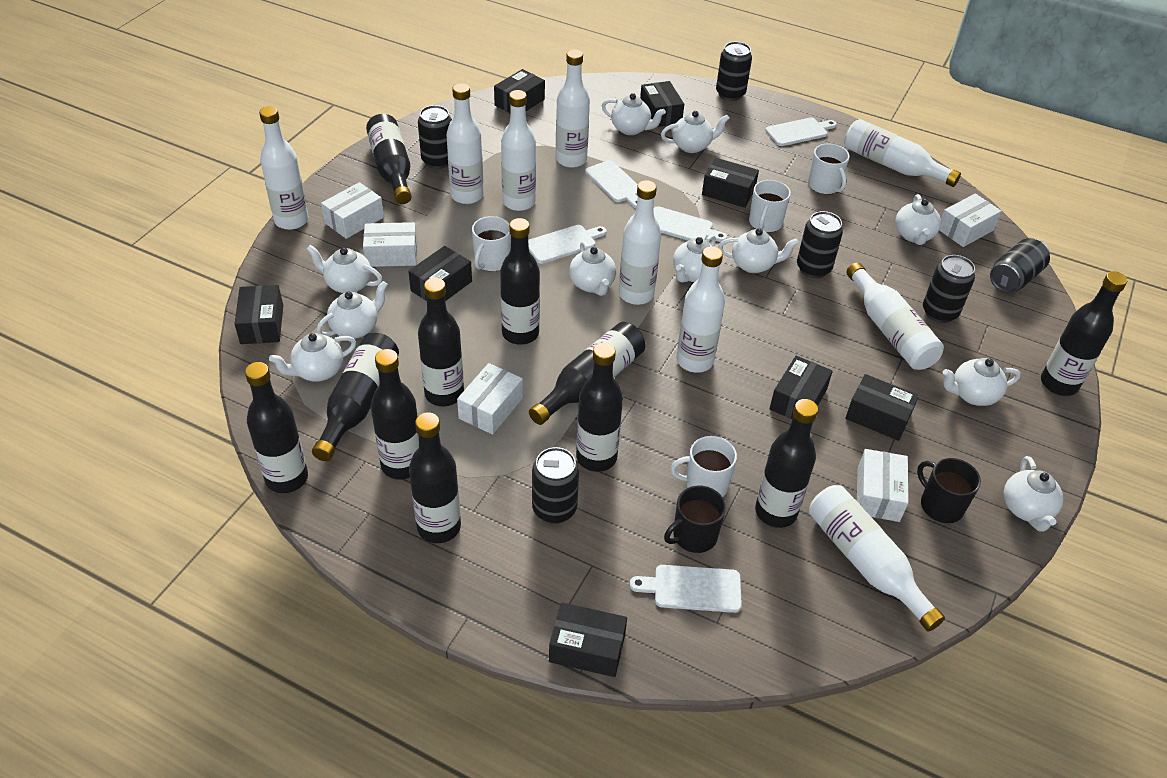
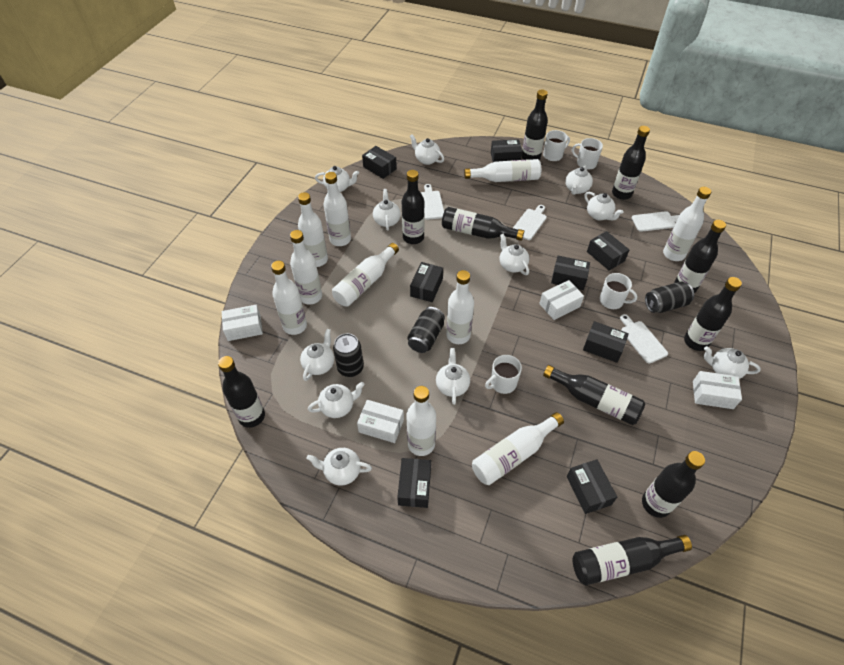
black bottle: [245,362,308,493] [312,333,399,461] [366,114,412,204] [371,349,419,480] [409,412,461,543] [418,278,464,406] [500,218,540,345] [529,322,645,425] [576,342,623,472] [755,399,818,528] [1041,271,1127,396] = 11 -> [218,356,265,428] [402,170,425,244] [442,207,524,241] [522,90,548,160] [543,365,645,425] [573,535,692,585] [612,126,650,200] [642,451,705,518] [674,220,726,293] [684,277,742,351] = 10
black can: [418,105,452,169] [532,447,579,524] [716,42,752,101] [797,211,843,278] [923,255,975,323] [990,238,1050,293] = 6 -> [333,333,364,377] [408,307,445,353] [645,282,694,313] = 3
black mug: [664,486,726,553] [917,458,981,523] = 2 -> none = 0
white bottle: [259,106,309,230] [446,83,484,204] [501,90,536,211] [556,49,590,168] [619,180,661,305] [676,246,725,373] [809,485,945,632] [844,119,961,187] [846,262,944,370] = 9 -> [271,261,307,335] [290,230,322,305] [298,192,328,267] [324,172,351,246] [332,243,399,307] [406,386,436,456] [446,270,474,344] [464,159,541,182] [472,412,564,485] [663,187,711,261] = 10
white box: [321,182,384,239] [363,222,417,267] [457,363,523,435] [857,449,908,522] [939,194,1002,247] = 5 -> [222,305,263,341] [357,400,404,443] [539,280,584,320] [693,371,742,409] = 4
white cutting board: [528,225,607,264] [585,160,638,208] [630,565,742,613] [653,206,727,242] [765,117,837,146] = 5 -> [421,184,444,220] [513,205,547,240] [620,314,668,364] [632,211,679,232] = 4

